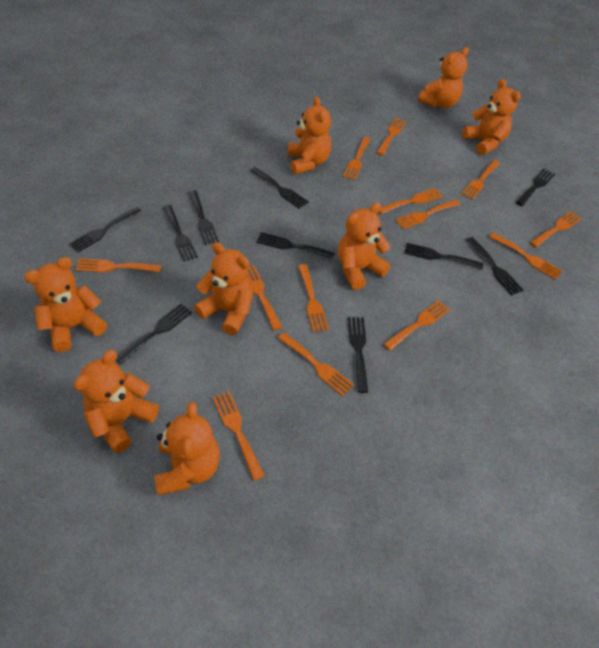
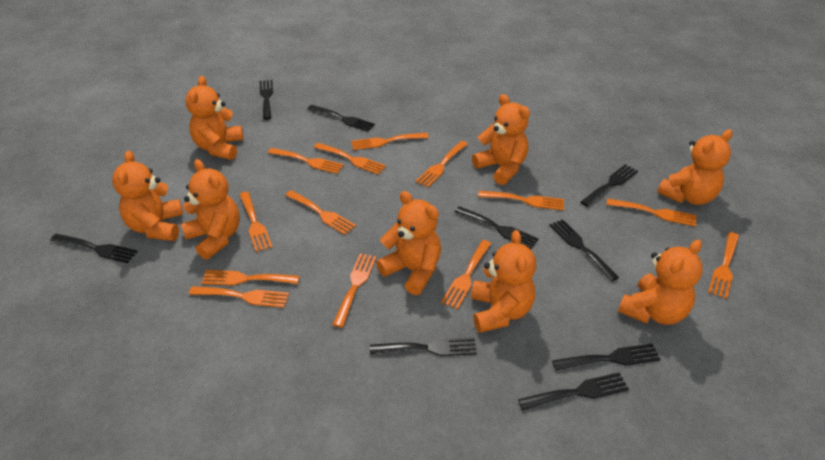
black fork: [69,207,142,252] [116,303,192,365] [163,205,198,262] [188,190,219,245] [250,167,309,209] [256,232,335,259] [348,317,368,393] [404,243,484,269] [466,237,523,296] [516,169,555,206] = 10 -> [50,234,138,263] [260,80,273,120] [307,105,375,132] [370,337,477,356] [454,206,539,249] [518,372,629,410] [549,219,619,282] [552,344,661,371] [581,164,638,207] = 9

